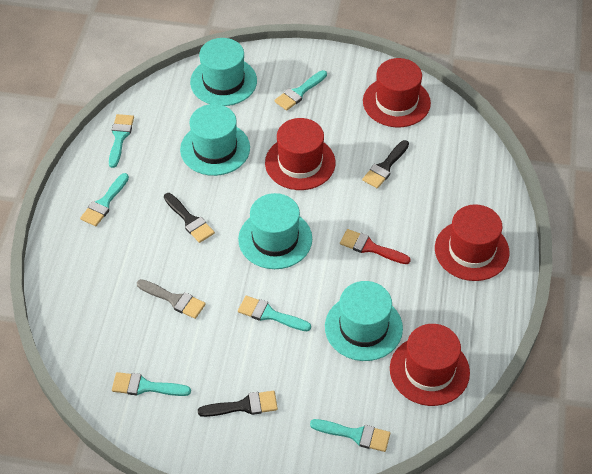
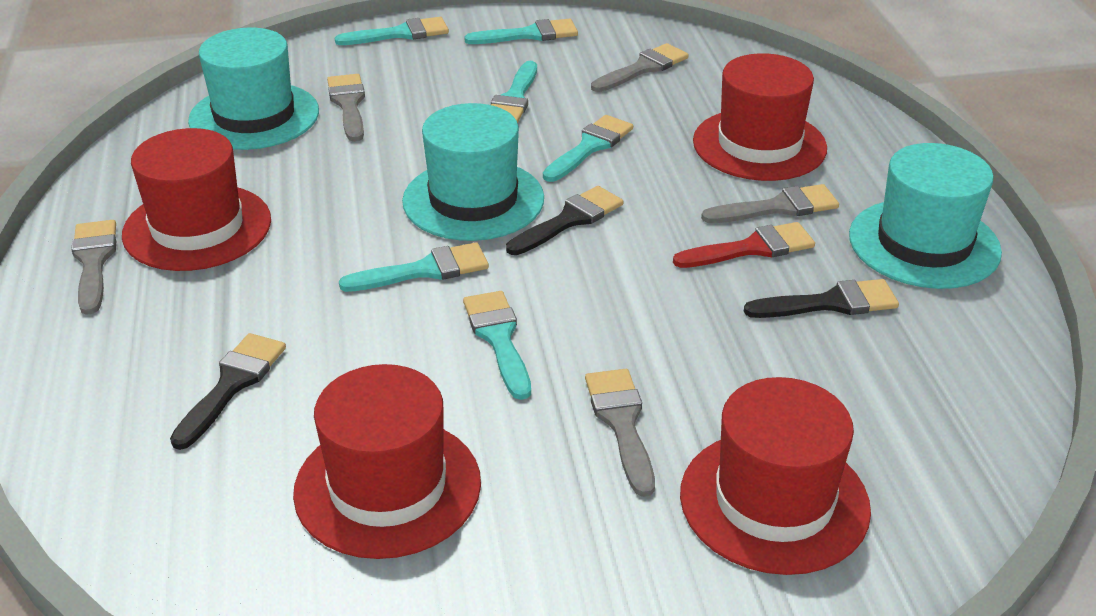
grey brush: [137,279,206,319] = 1 -> [71,220,116,315] [327,74,365,142] [585,369,655,497] [591,43,689,92] [701,184,839,223] = 5
turquoise hat: [180,104,250,176] [190,38,257,106] [238,193,312,269] [325,281,403,361] = 4 -> [188,28,319,150] [402,103,544,241] [849,143,1002,289] = 3

